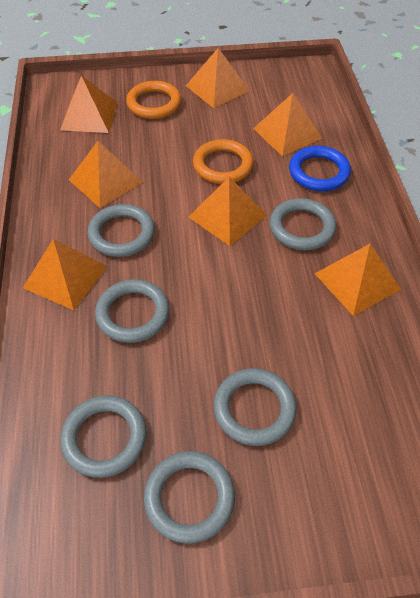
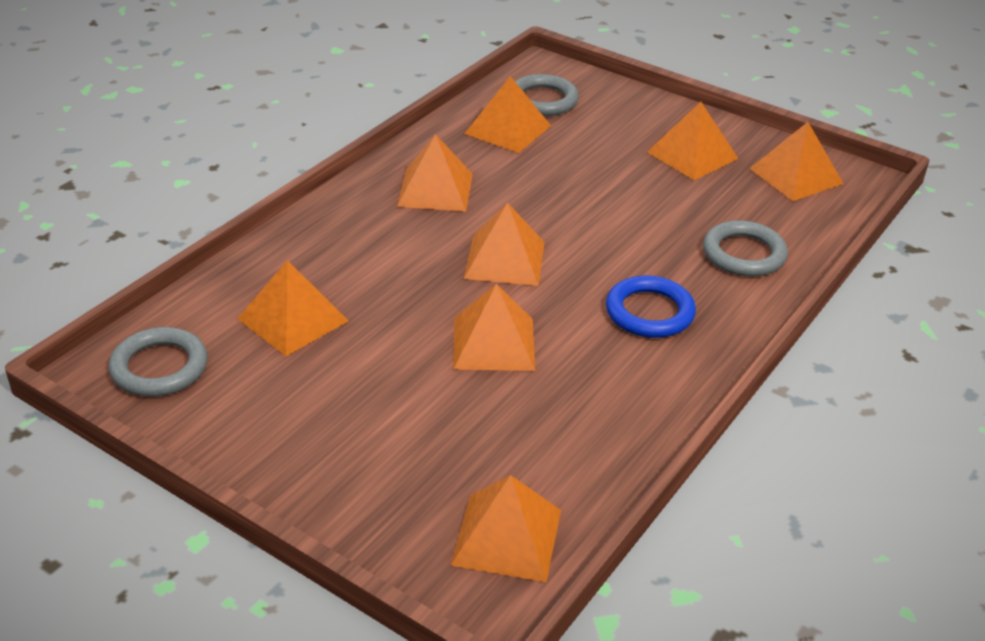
grey ring: [60,395,147,478] [87,204,155,257] [95,279,170,343] [144,451,235,544] [213,368,297,446] [269,198,336,250] = 6 -> [109,327,208,397] [515,74,579,116] [703,220,788,277] = 3
orange pyramid: [23,239,108,310] [60,76,117,133] [69,141,143,208] [186,48,250,108] [189,177,267,246] [253,93,323,156] [314,244,401,316] = 7 -> [237,260,348,356] [397,134,473,212] [450,475,561,582] [453,284,535,371] [464,76,551,153] [464,202,545,286] [647,102,738,180] [749,122,843,201] = 8
orange ring: [126,81,181,119] [193,139,254,184] = 2 -> none = 0

